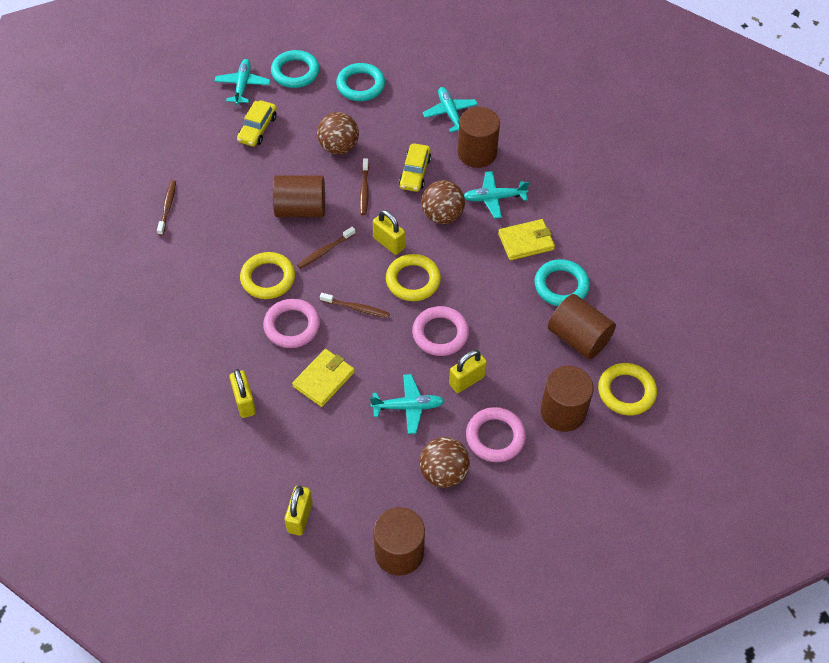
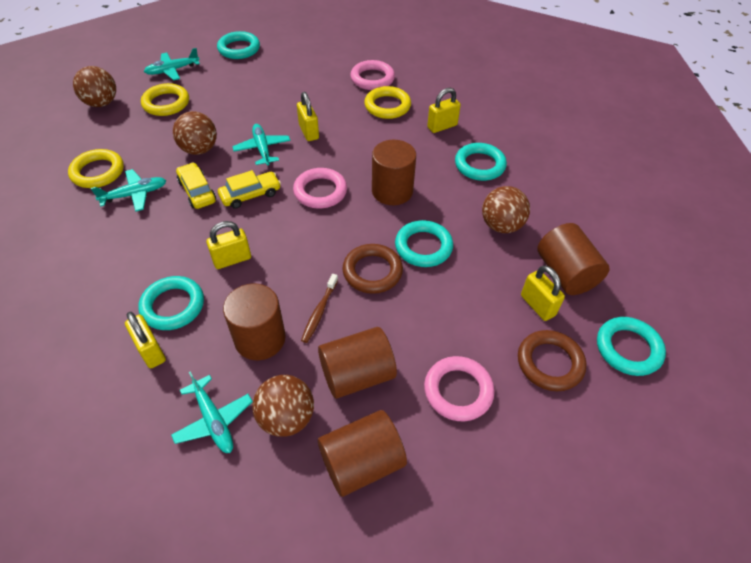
brown ball: [317,112,359,155] [420,437,470,488] [422,180,465,224] = 3 -> [73,66,116,107] [173,111,217,155] [252,375,314,437] [482,186,530,233] = 4
brown ring: none = 0 -> [342,244,403,294] [518,330,586,391] = 2
brown toothbrush: [157,180,176,236] [297,227,355,269] [320,293,390,318] [360,158,369,215] = 4 -> [301,274,338,343] = 1
turquoise ring: [271,50,320,88] [336,63,385,101] [534,259,590,306] = 3 -> [138,276,204,330] [217,31,260,59] [395,220,453,267] [455,143,507,181] [597,317,666,376] = 5
yellow padlock: [229,369,256,418] [285,485,313,536] [373,210,405,255] [449,350,487,393] = 4 -> [125,312,166,368] [206,221,251,269] [297,92,319,141] [427,88,461,133] [521,265,565,321] = 5
yellow wallet: [292,349,355,407] [498,219,555,260] = 2 -> none = 0

